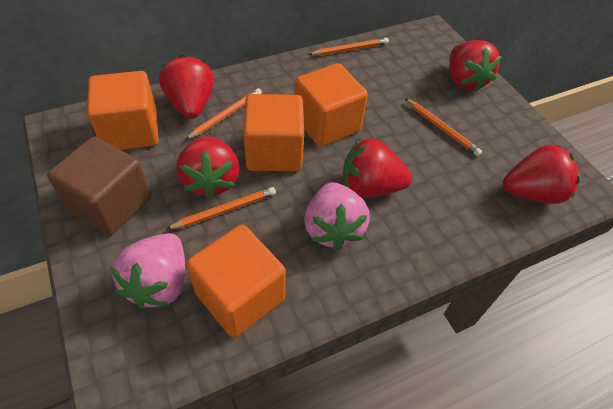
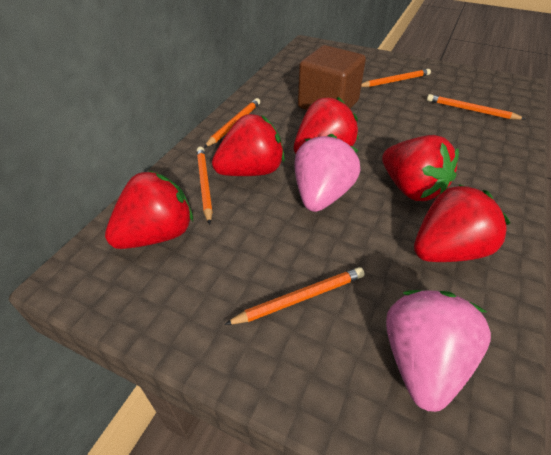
orange cube: [87,71,159,150] [186,225,286,338] [243,94,304,171] [295,63,368,147] = 4 -> none = 0
orange pencil: [166,187,276,230] [185,88,262,140] [308,38,389,56] [405,98,482,156] = 4 -> [197,147,213,225] [204,98,260,148] [224,267,365,325] [361,69,431,87] [427,94,525,120] = 5

